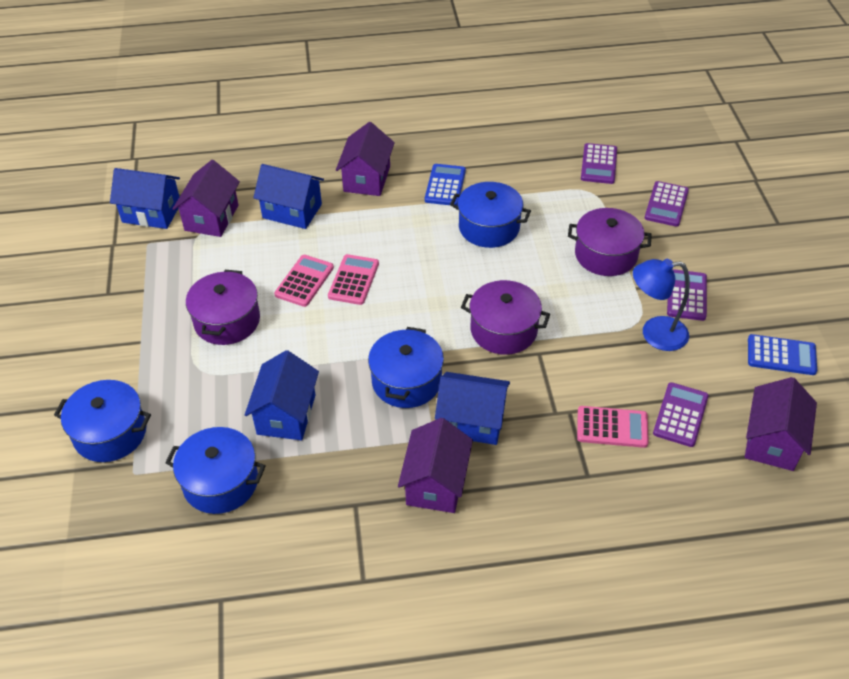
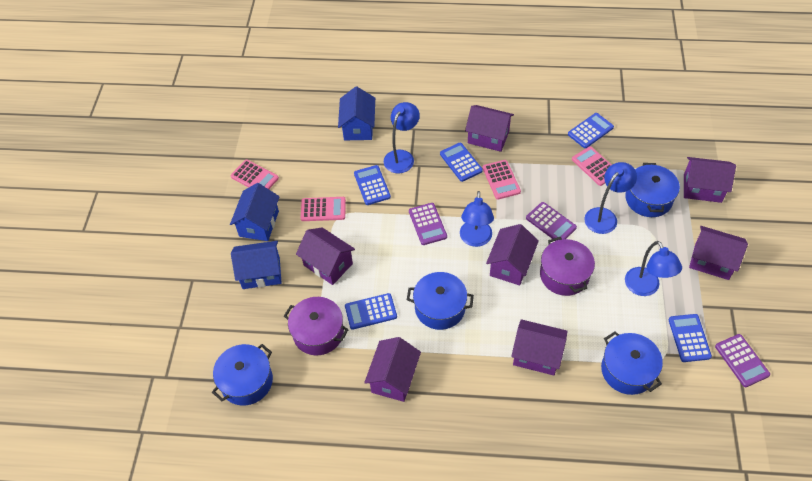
blue calculator: [425,164,466,205] [748,334,817,375] = 2 -> [345,293,397,330] [354,165,391,205] [440,143,483,182] [568,113,614,148] [668,314,712,362] = 5
blue house: [110,168,180,229] [245,350,319,440] [253,164,324,229] [435,372,510,445] = 4 -> [230,183,280,241] [231,241,281,289] [338,87,375,140] = 3
blue lamp: [633,259,690,351] = 1 -> [384,102,420,173] [460,191,494,247] [584,162,637,234] [625,241,682,296] = 4
pink calculator: [274,255,334,307] [328,254,379,305] [577,406,649,448] = 3 -> [231,160,279,189] [301,197,346,221] [483,160,521,200] [572,146,611,186] = 4
purple calculator: [581,143,617,184] [645,181,689,227] [653,382,709,447] [667,269,707,321] = 4 -> [409,203,447,245] [526,202,577,241] [715,334,770,387] = 3
purple house: [173,160,240,237] [336,122,395,196] [398,418,473,513] [745,377,817,471] = 4 -> [296,228,355,285] [364,337,421,402] [465,105,514,152] [486,224,539,285] [511,319,567,375] [684,157,736,203] [689,226,748,280] = 7
purple pot: [186,270,260,345] [461,280,550,355] [568,208,652,276] = 3 -> [284,297,348,355] [540,237,595,296] = 2

